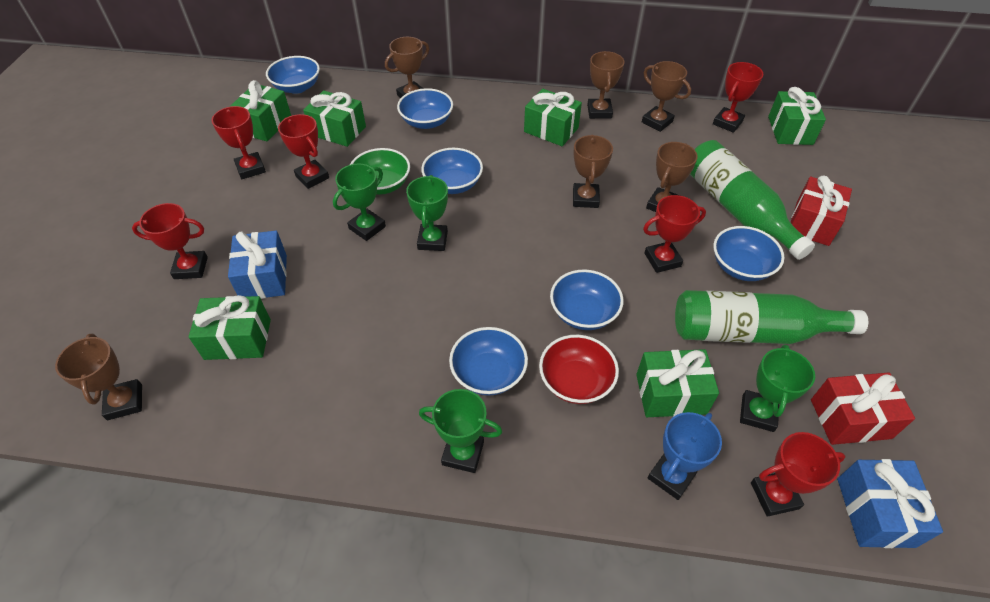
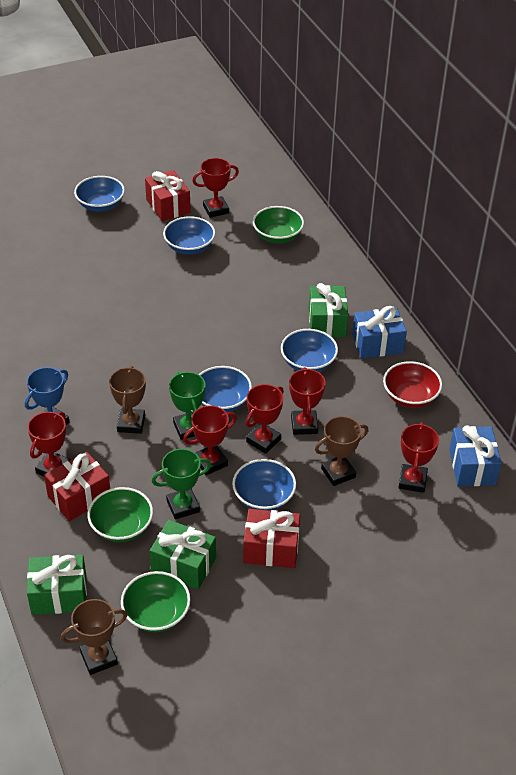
blue bowl: [266,56,320,94] [397,88,453,129] [421,148,483,194] [449,327,528,396] [550,269,624,330] [713,226,785,281] = 6 -> [74,176,125,212] [163,216,215,255] [199,366,252,412] [232,459,296,511] [281,329,338,372] = 5
brown trophy: [55,333,142,420] [385,37,429,98] [573,135,613,208] [587,51,624,119] [642,61,691,132] [646,142,698,212] = 6 -> [61,599,127,675] [109,366,146,434] [315,416,368,486] = 3
green bottle: [675,290,868,344] [690,140,815,260] = 2 -> none = 0
green bowl: [350,148,410,195] = 1 -> [88,487,153,542] [121,571,191,632] [253,206,304,243] = 3
green gift: [188,295,271,360] [229,80,291,141] [303,90,366,147] [524,89,582,146] [636,349,719,417] [768,87,826,145] = 6 -> [27,555,87,615] [150,520,216,589] [309,283,348,337] = 3
green trophy: [333,164,386,241] [406,175,448,251] [419,389,502,473] [740,344,815,432] = 4 -> [151,449,211,519] [169,371,205,440] = 2
red gift: [790,176,852,246] [811,372,915,445] = 2 -> [44,452,110,521] [145,170,191,221] [243,509,300,568] = 3

